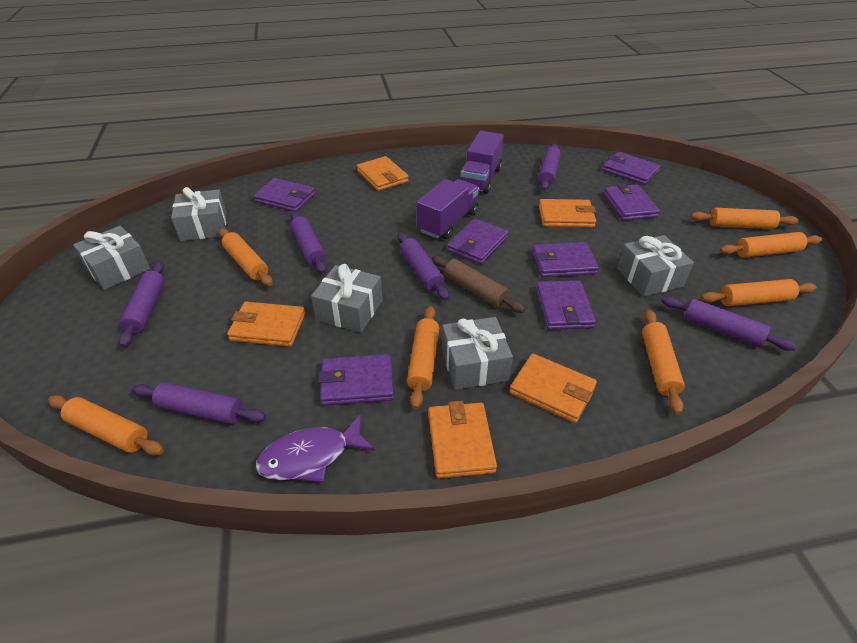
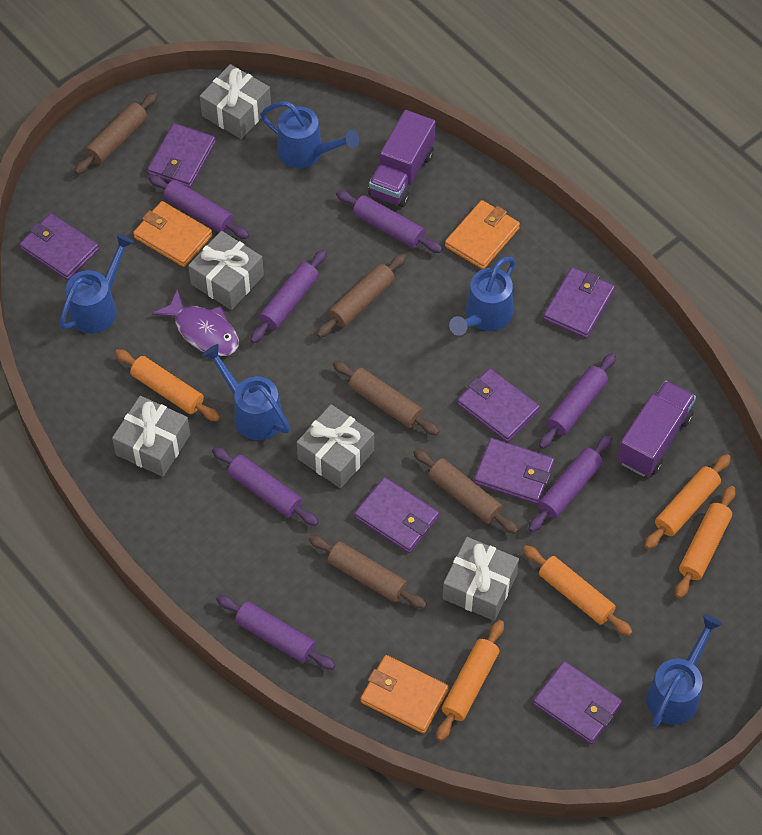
blue watering can: none = 0 -> [59,234,134,333] [202,344,290,440] [260,101,359,168] [449,257,516,336] [646,614,722,728] = 5
brown rolling pin: [432,255,525,313] = 1 -> [74,92,158,175] [309,535,427,609] [316,254,406,338] [333,360,440,436] [413,449,518,534] = 5
orange rolling pin: [48,395,164,456] [219,228,273,286] [407,306,439,409] [642,310,685,415] [691,208,799,229] [701,279,817,306] [720,232,822,258] = 7 -> [115,349,220,421] [437,620,504,741] [523,545,633,636] [645,454,731,549] [676,486,736,598] = 5
orange wallet: [227,302,305,347] [357,156,409,191] [428,401,497,478] [509,353,597,423] [539,199,596,227] = 5 -> [133,201,212,267] [361,655,449,733] [445,200,520,269] = 3
purple rolling pin: [119,261,164,347] [132,382,266,424] [290,211,327,274] [397,232,449,300] [538,143,561,191] [661,296,797,351] = 6 -> [148,174,249,239] [212,447,319,526] [216,595,336,670] [250,249,327,343] [336,190,443,253] [528,435,612,532] [539,353,616,449] = 7

